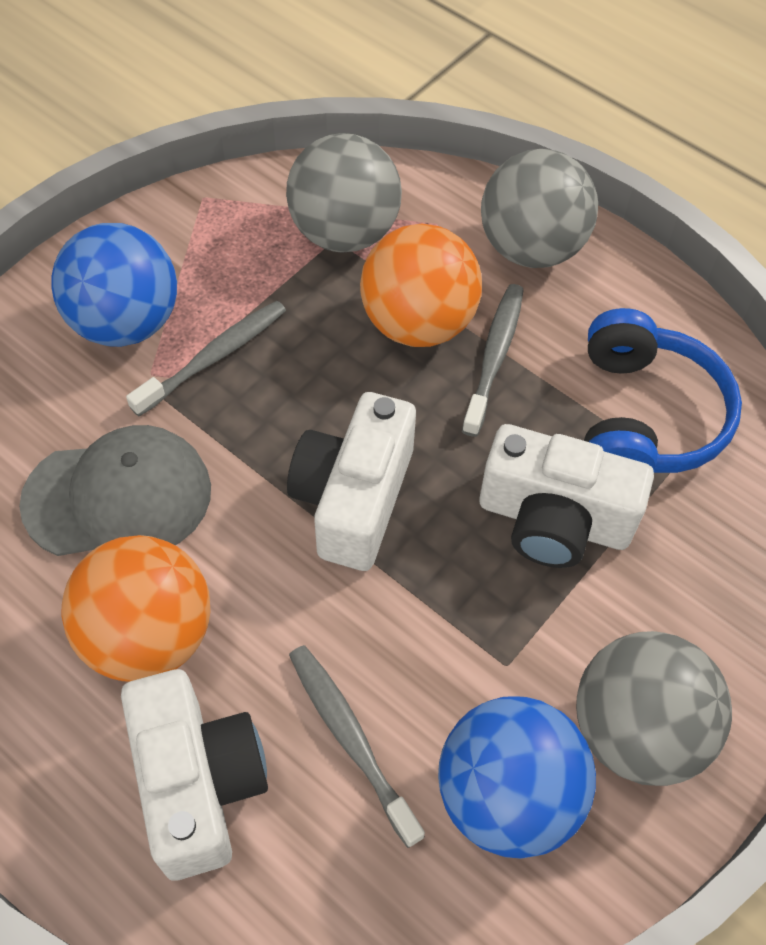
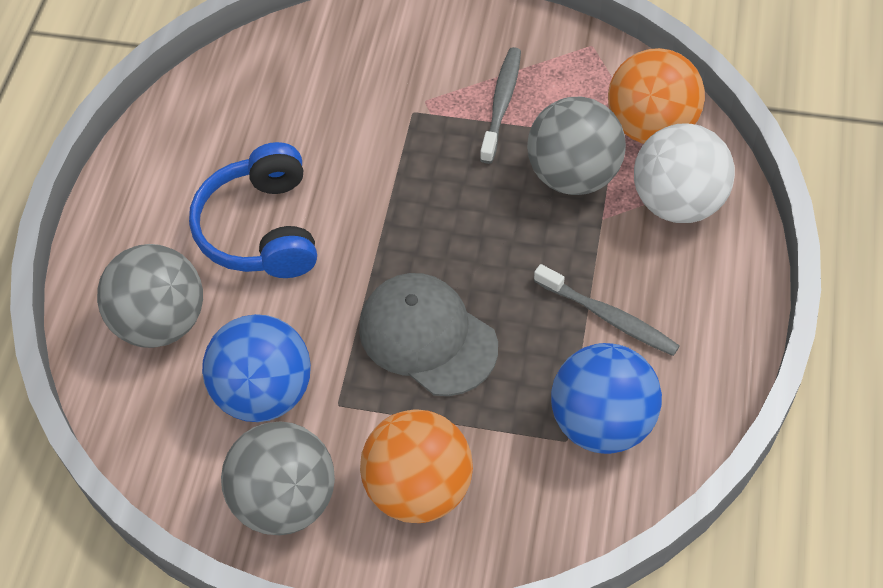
grey toothbrush: [126,301,286,416] [289,645,425,848] [462,284,524,437] = 3 -> [480,47,521,164] [534,264,680,356] = 2
white ball: none = 0 -> [634,123,735,223] = 1
white camera: [121,669,268,880] [287,392,416,571] [480,424,654,568] = 3 -> none = 0

